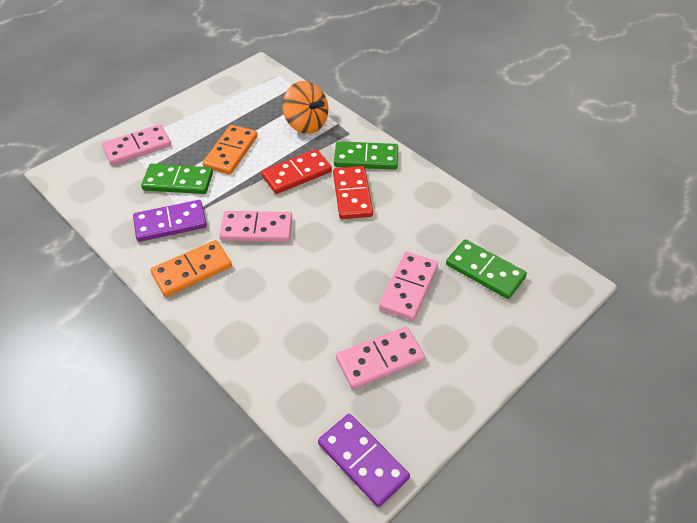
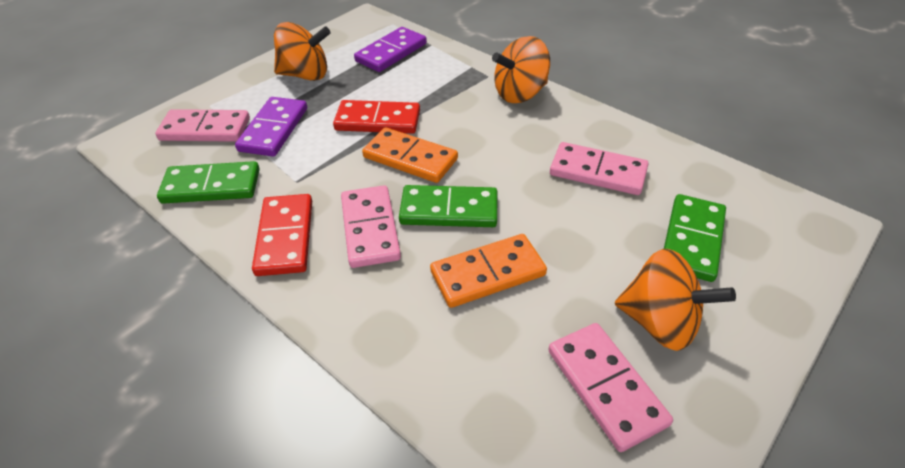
orange spinning top: [283,81,328,134] = 1 -> [274,22,331,81] [492,36,550,103] [615,249,736,351] = 3

